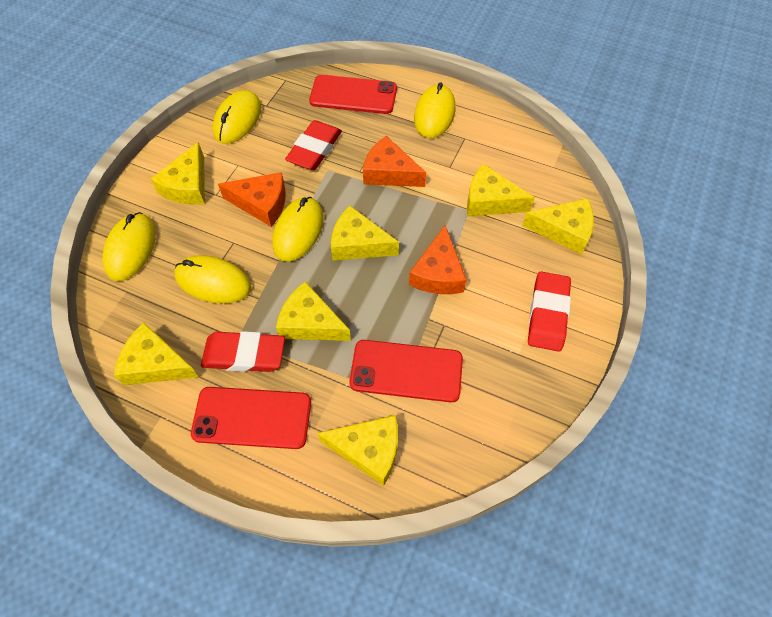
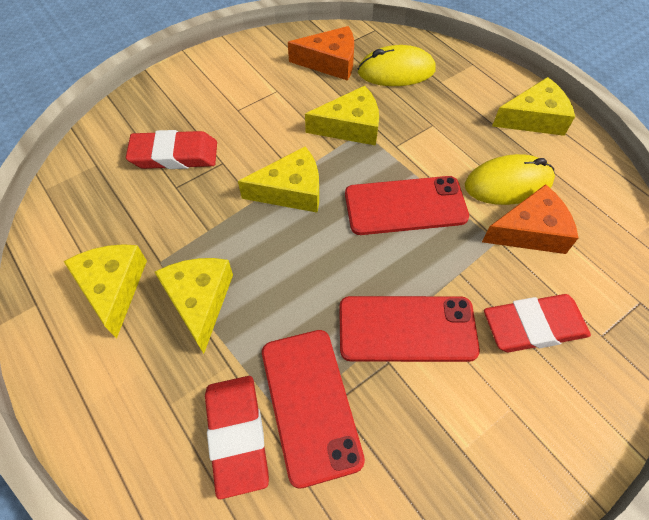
orange cheese: [218,172,286,227] [363,136,426,187] [409,225,466,294] = 3 -> [288,26,354,81] [482,184,578,254] = 2
yellow cheese: [114,323,198,385] [151,142,205,205] [276,282,351,341] [317,415,398,486] [331,206,399,261] [467,164,535,216] [522,198,594,255] = 7 -> [63,244,147,339] [155,258,233,354] [238,146,319,213] [305,86,379,146] [492,77,575,136] = 5
yellow mouse: [103,212,156,281] [174,255,251,304] [213,90,261,144] [273,197,323,262] [414,82,456,138] = 5 -> [358,45,436,86] [465,154,555,205] = 2

